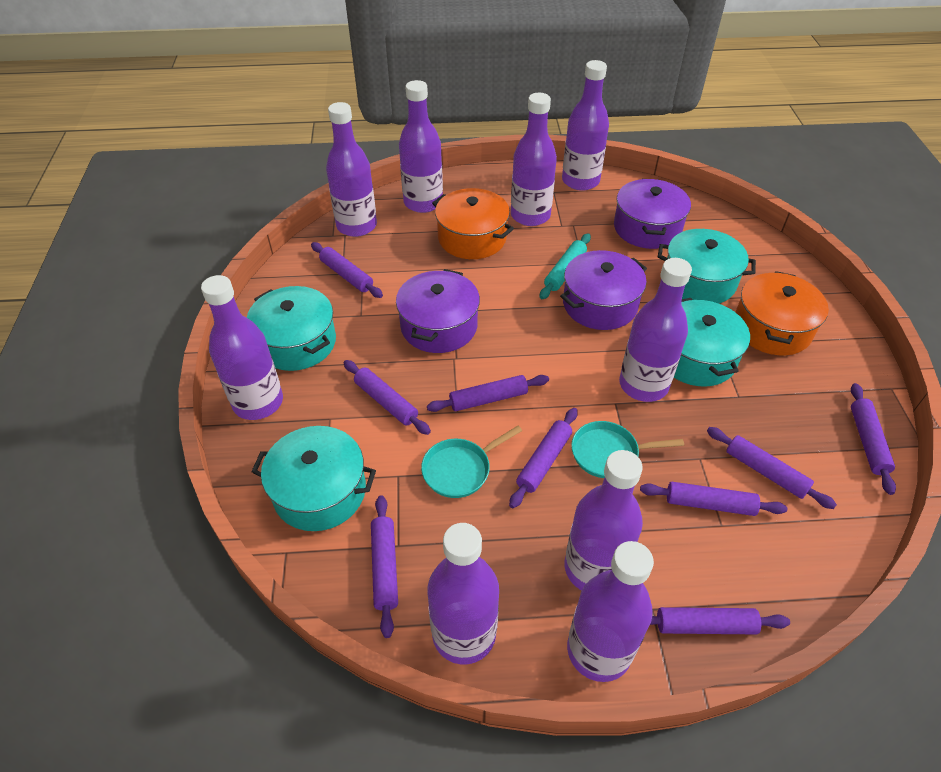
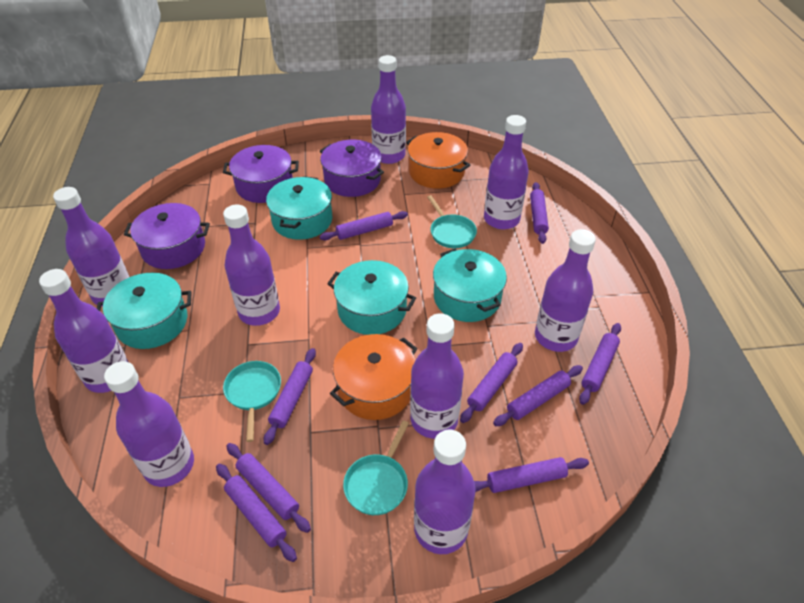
turquoise pan: [421,426,522,498] [571,421,684,478] = 2 -> [223,361,281,442] [343,420,409,515] [427,195,477,248] = 3
turquoise rolling pin: [540,233,591,299] = 1 -> none = 0

